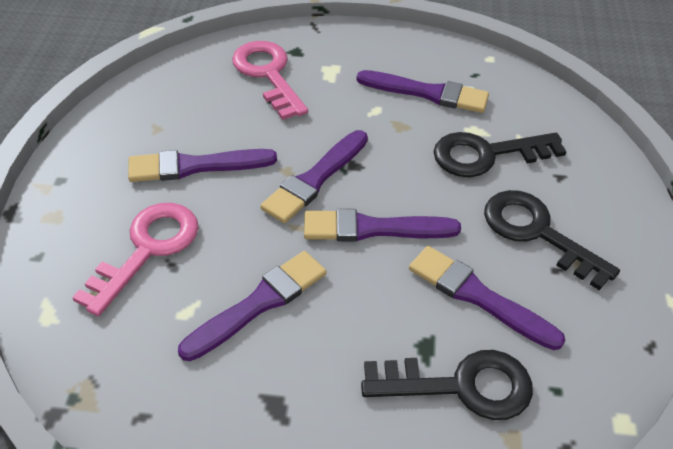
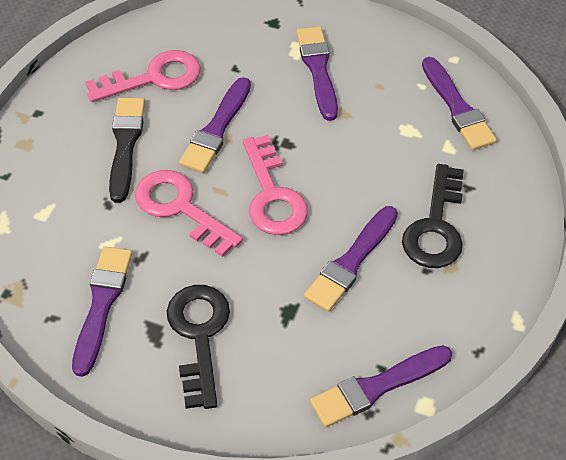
black brush: none = 0 -> [109,98,145,203] = 1
black key: [361,350,533,420] [434,132,566,177] [484,190,620,291] = 3 -> [167,285,230,409] [402,164,464,268] = 2
pink key: [72,203,199,316] [232,41,308,120] = 2 -> [85,50,201,102] [135,170,243,257] [243,135,308,235] = 3

